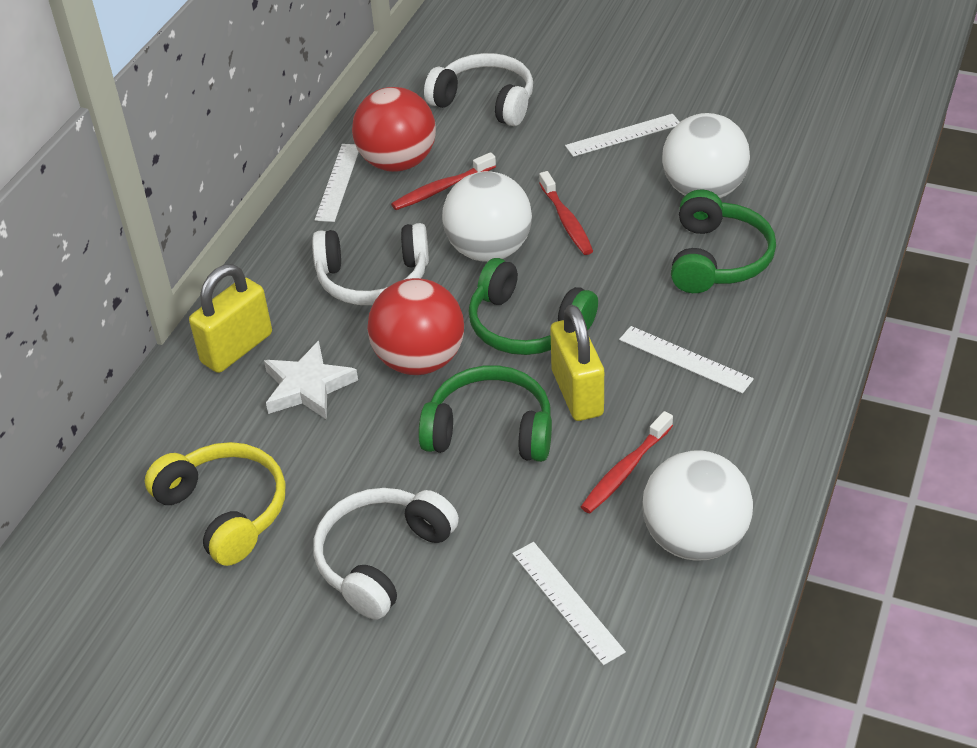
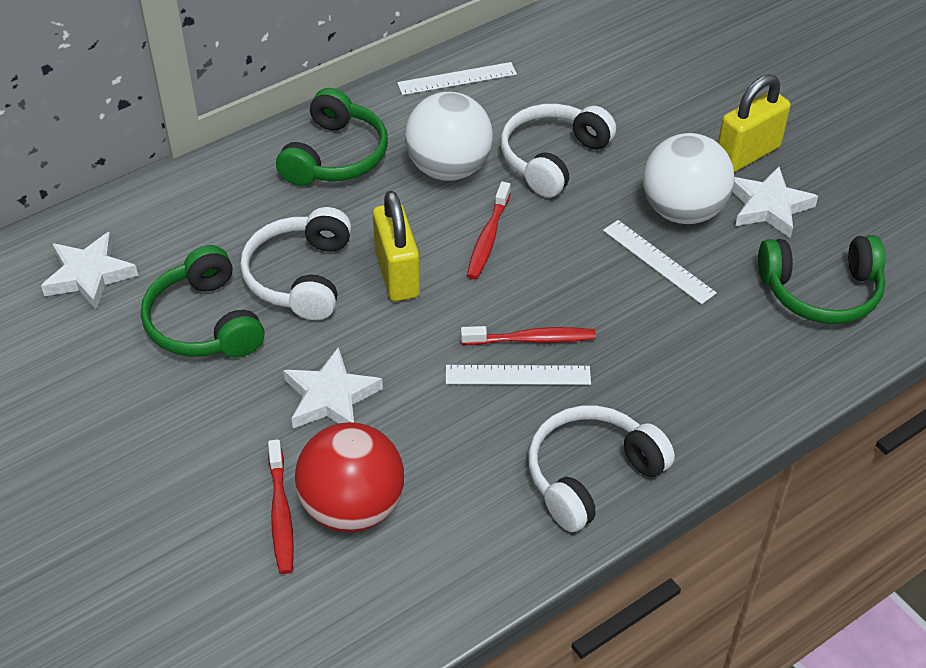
red ball: [352,87,436,172] [367,278,464,375] = 2 -> [295,422,404,532] = 1
white ball: [442,171,532,262] [642,450,753,561] [662,113,750,198] = 3 -> [405,92,493,181] [643,133,735,224] = 2
white ruler: [315,144,359,222] [512,542,626,665] [565,114,680,157] [619,326,754,394] = 4 -> [397,62,517,95] [446,365,591,385] [603,220,717,304] = 3
white star: [264,341,358,420] = 1 -> [41,232,138,310] [283,347,383,428] [732,166,818,238] = 3
yellow headphones: [145,442,285,566] = 1 -> none = 0

